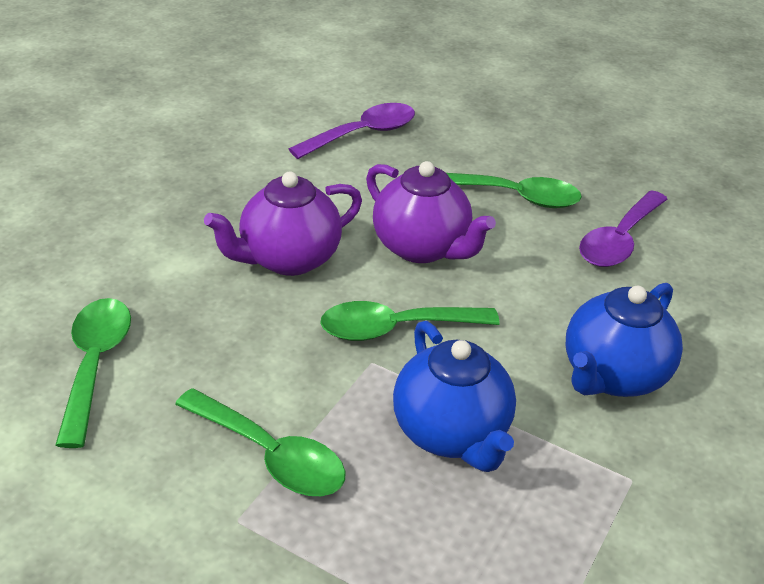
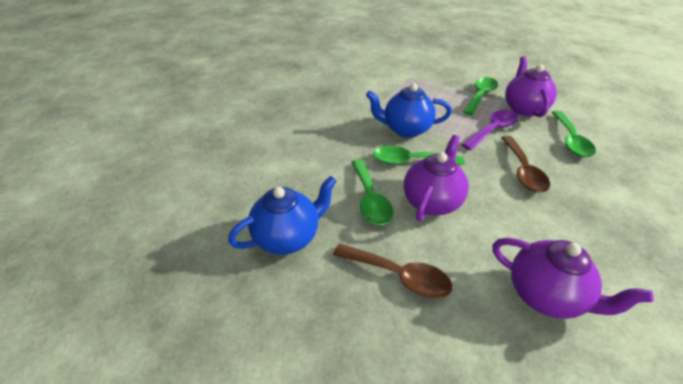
brown spoon: none = 0 -> [333,244,452,299] [501,136,550,192] = 2
purple spoon: [289,103,415,159] [579,190,667,267] = 2 -> [461,110,519,150] = 1
purple teapot: [204,172,362,276] [366,161,496,263] = 2 -> [404,135,469,221] [493,238,654,319] [505,56,557,117] = 3

